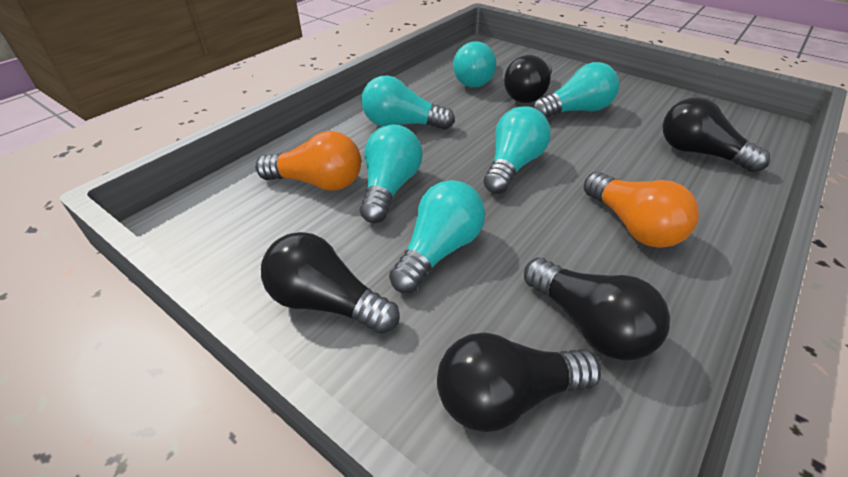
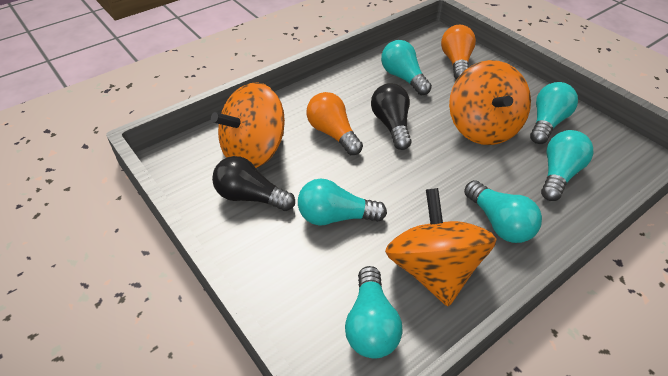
black light bulb: [261,232,400,334] [437,332,601,432] [504,55,552,103] [524,258,670,361] [663,97,770,172] = 5 -> [212,156,295,211] [371,83,411,150] = 2
orange spinning top: none = 0 -> [211,82,285,168] [385,188,497,306] [449,60,531,145] = 3

